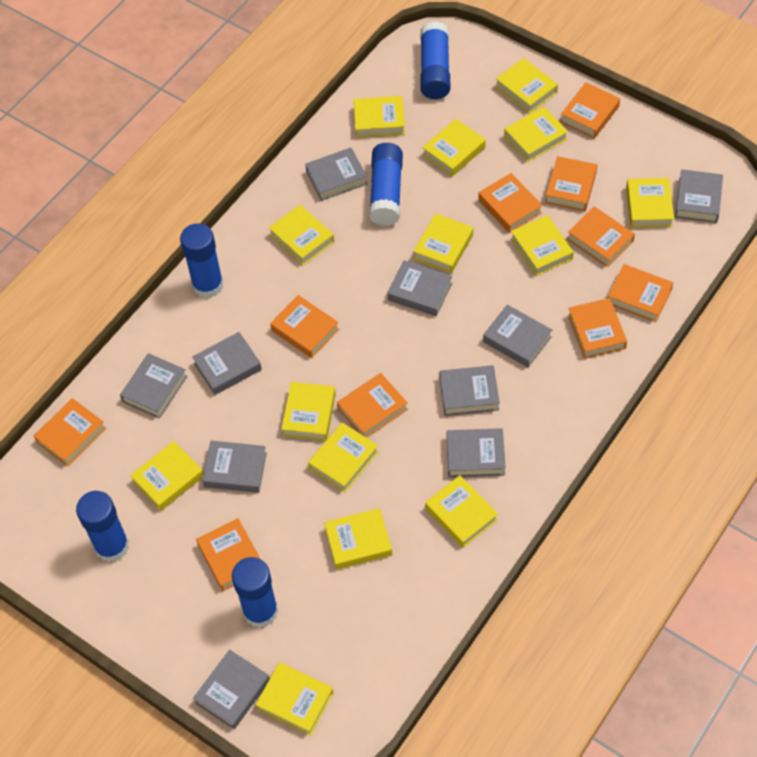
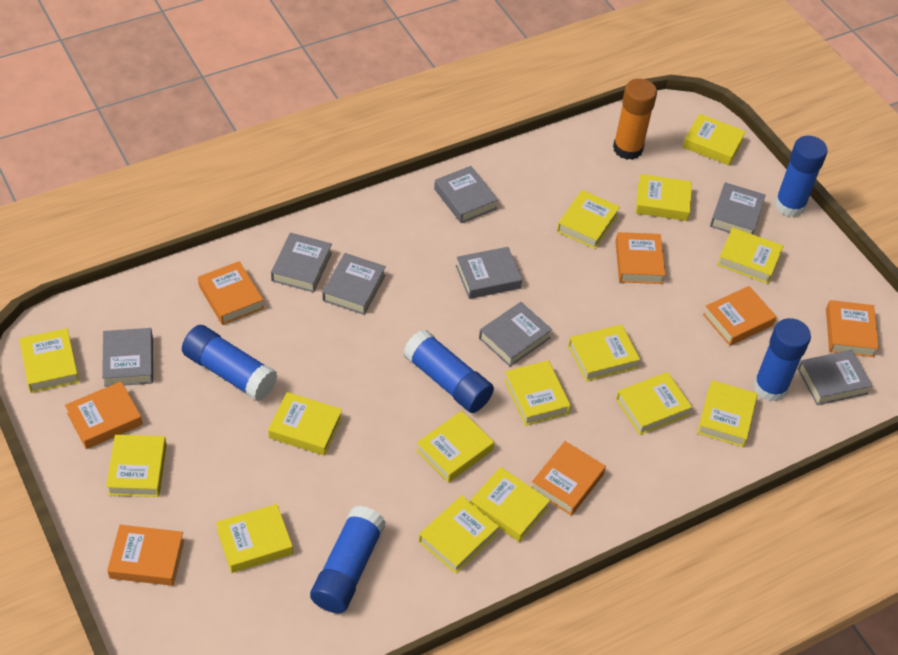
grey book: [120,353,187,419] [192,332,262,395] [193,650,270,729] [202,441,267,493] [305,148,367,201] [387,260,452,316] [439,365,500,416] [447,428,506,477] [483,305,552,367] [675,169,723,223] = 10 -> [102,328,153,387] [271,233,332,292] [323,253,386,315] [434,166,498,223] [456,247,522,299] [479,302,552,367] [710,182,766,234] [798,350,872,405] = 8
orange book: [34,398,106,467] [196,518,260,591] [270,295,339,358] [337,373,408,438] [478,173,543,233] [545,156,597,211] [560,82,620,139] [567,207,635,267] [568,298,627,359] [608,264,673,322] = 10 -> [65,381,143,449] [107,525,184,586] [198,261,264,325] [532,441,606,516] [615,232,665,284] [703,286,777,346] [826,300,879,357] = 7
orange glue stick: none = 0 -> [613,79,657,160] = 1
yellow book: [130,441,203,511] [256,662,334,736] [269,205,334,265] [281,382,336,441] [308,422,378,492] [324,508,392,570] [354,96,405,138] [413,213,473,273] [422,119,486,176] [425,475,498,548] [495,58,558,114] [504,106,568,162] [511,215,574,276] [626,178,674,228] = 14 -> [19,328,79,393] [106,435,167,497] [216,504,293,573] [268,392,342,456] [416,411,494,483] [419,495,499,574] [471,467,550,542] [504,360,571,426] [557,190,620,249] [568,324,640,381] [616,372,692,435] [636,174,692,221] [683,114,746,166] [697,380,758,447] [717,227,783,284] = 15

